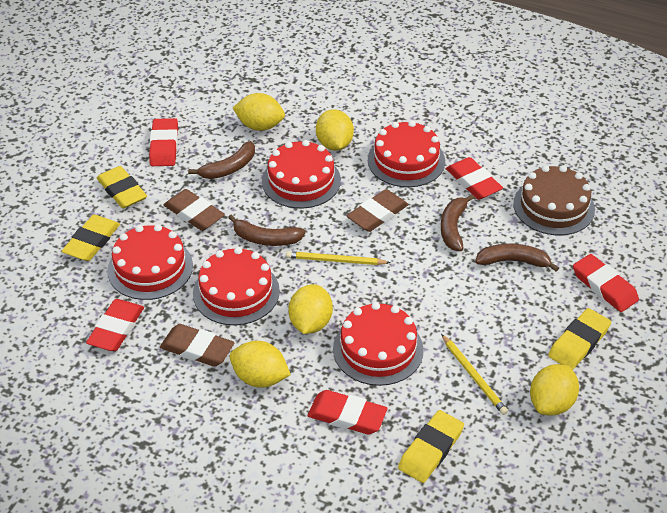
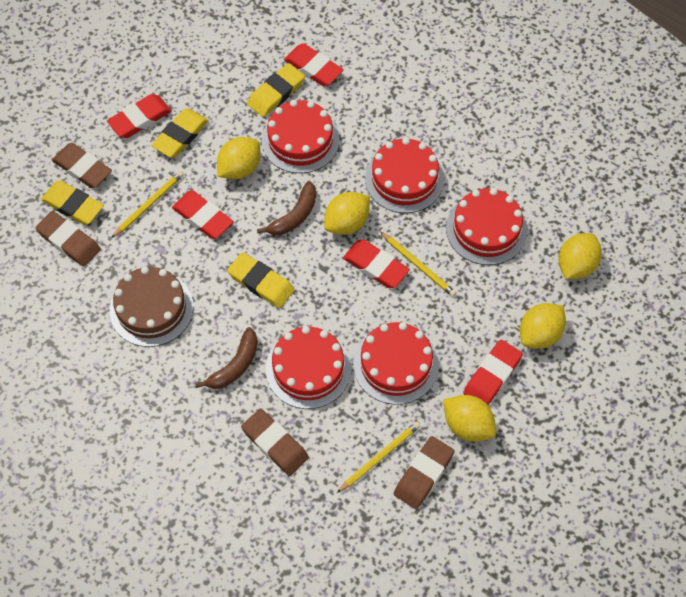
brown banana: [188,141,255,179] [228,214,306,246] [441,194,475,251] [475,244,559,272] = 4 -> [195,327,258,389] [257,181,316,235] = 2
brown eraser: [160,324,234,367] [164,189,225,231] [347,189,409,232] = 3 -> [35,211,101,267] [52,143,112,188] [241,409,309,476] [394,436,455,509] = 4
yellow pencil: [286,251,390,265] [441,334,508,415] = 2 -> [112,171,184,238] [337,422,420,493] [381,232,456,297] = 3

